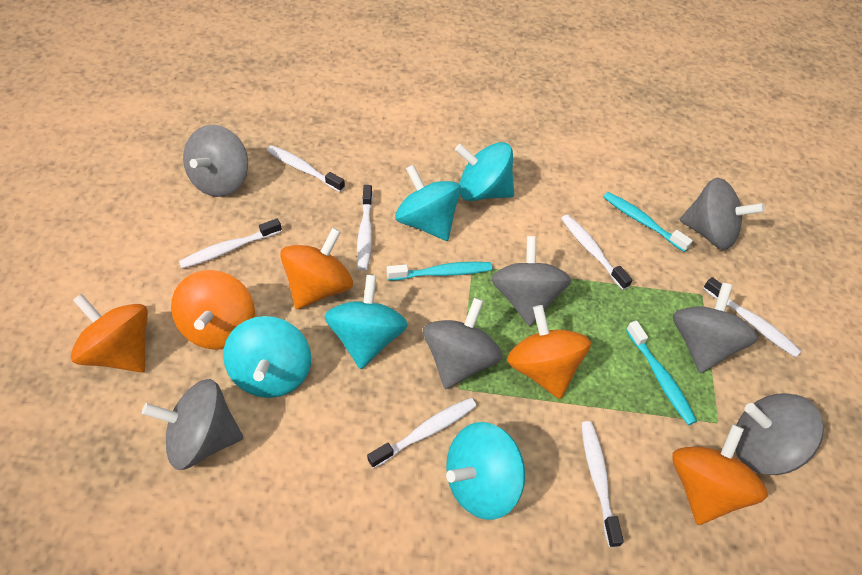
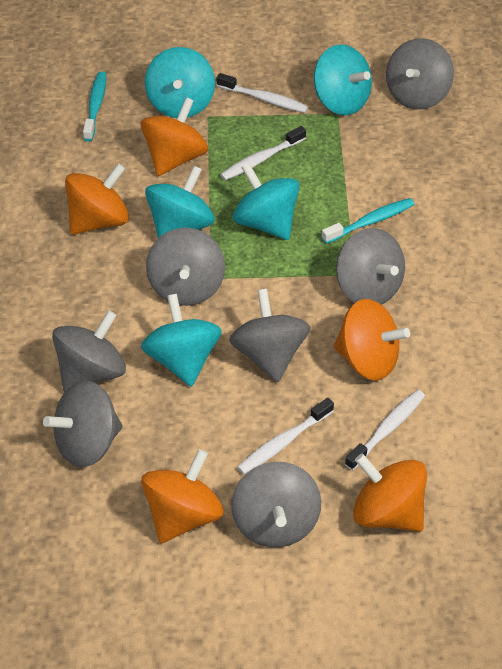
turquoise toothbrush: [387,262,492,281] [603,192,693,252] [626,321,697,425] = 3 -> [83,72,106,141] [322,198,415,244] = 2
white toothbrush: [179,218,282,269] [267,145,345,192] [357,185,373,271] [367,398,476,469] [561,215,632,290] [581,421,624,547] [703,277,802,358] = 7 -> [217,73,308,113] [220,126,306,181] [237,398,334,475] [345,390,425,471] = 4

